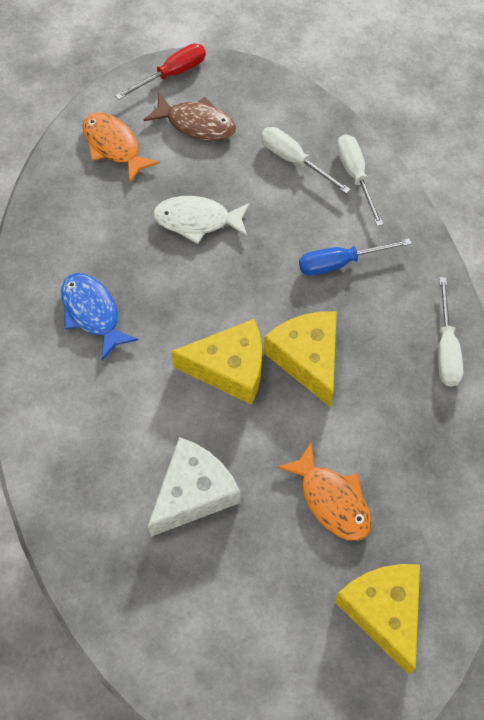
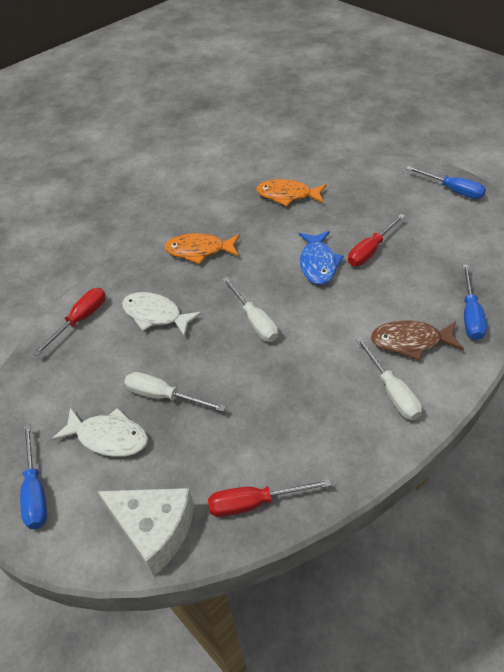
blue screwdriver: [299,238,412,276] = 1 -> [20,424,47,529] [406,166,486,199] [463,265,487,340] = 3
red screwdriver: [115,44,206,100] = 1 -> [33,288,106,356] [208,479,332,517] [348,214,405,266] = 3
white fish: [153,196,250,244] = 1 -> [52,407,148,457] [122,292,202,337] = 2
yellow cheese: [171,319,262,405] [264,311,337,407] [334,564,420,675] = 3 -> none = 0

